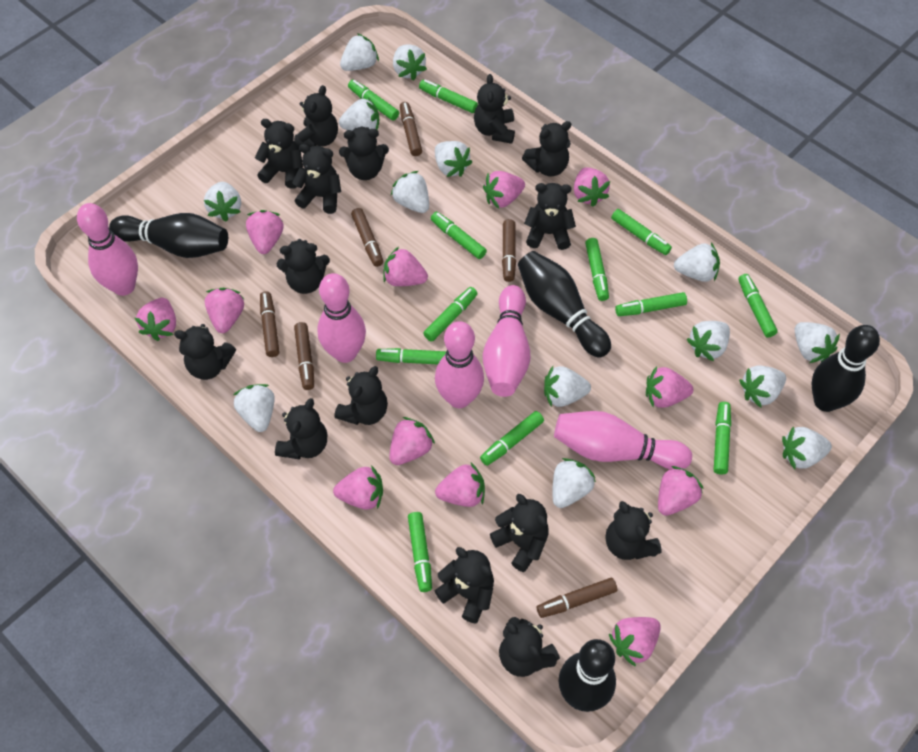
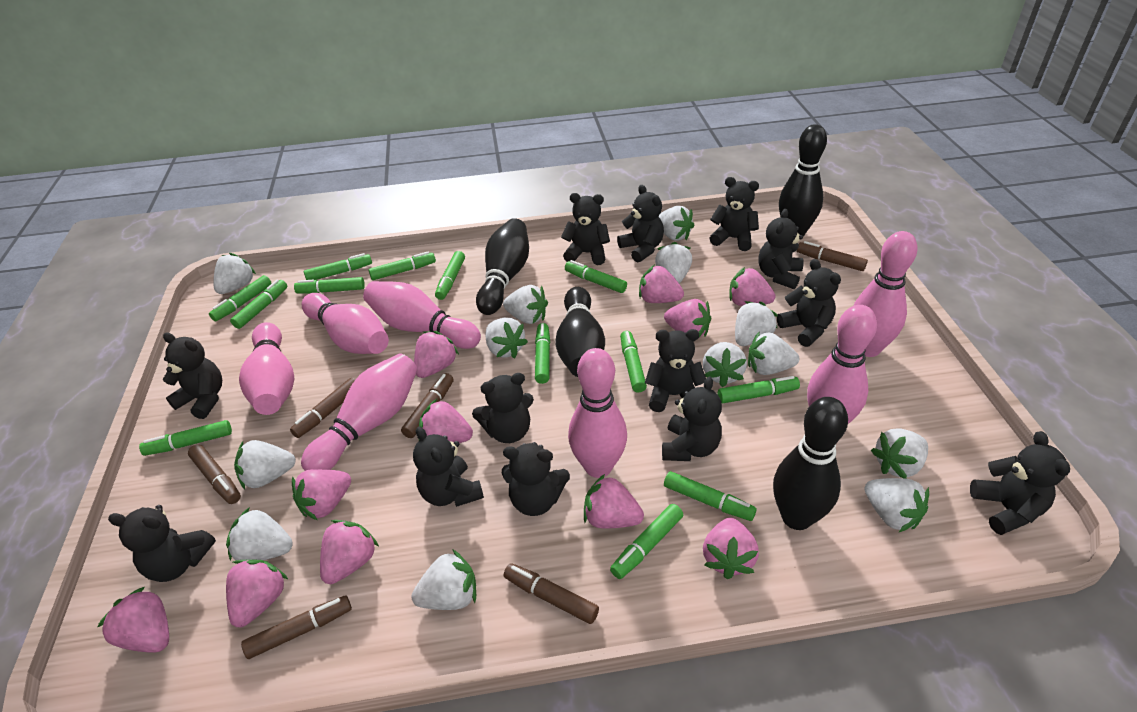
black teddy bear: [174,324,236,380] [255,119,303,189] [275,398,327,460] [277,239,330,294] [292,144,341,214] [294,85,338,147] [334,366,388,425] [339,127,389,180] [435,547,494,623] [474,74,515,144] [490,494,549,572] [499,617,560,677] [522,121,571,176] [524,183,576,250] [606,501,662,560] = 15 -> [108,505,216,582] [163,332,222,419] [413,427,484,507] [472,373,534,443] [502,442,570,516] [561,193,610,265] [617,185,664,262] [645,329,706,412] [662,376,722,461] [709,177,759,251] [758,209,803,289] [777,259,841,347] [970,431,1070,535] = 13
green marker: [348,80,399,121] [376,348,446,364] [408,512,432,592] [419,79,478,113] [423,287,478,342] [431,212,487,259] [480,411,544,466] [585,238,609,301] [611,209,672,255] [615,292,687,316] [714,402,731,475] [738,274,778,338] = 12 -> [139,420,232,456] [209,275,272,322] [230,279,287,329] [294,277,365,293] [304,253,372,280] [369,252,436,280] [435,251,465,300] [535,323,550,384] [565,260,627,293] [610,504,683,579] [620,331,647,392] [664,471,757,521] [718,376,800,404] = 13
pink bowling pin: [77,203,138,296] [317,273,366,363] [435,321,484,408] [483,285,530,397] [554,411,692,470] = 5 -> [239,322,294,415] [301,353,417,471] [302,293,389,354] [363,281,481,349] [568,348,627,478] [807,305,877,424] [853,231,918,357] = 7
pink strawberry: [135,298,176,341] [205,288,244,333] [246,210,283,254] [333,465,383,510] [383,247,428,286] [389,417,435,465] [435,463,485,507] [483,171,525,208] [574,168,610,207] [609,617,661,667] [646,366,693,408] [658,466,704,516] = 12 -> [97,587,169,653] [226,559,288,627] [292,469,351,521] [320,520,379,584] [414,331,459,378] [419,399,473,443] [584,474,644,528] [639,265,684,303] [664,299,711,338] [703,518,759,579] [729,267,775,306] = 11
white strawberry: [204,182,241,221] [233,384,275,432] [339,97,379,130] [340,33,379,71] [390,171,429,213] [393,44,427,81] [435,141,472,177] [544,366,591,407] [553,458,596,508] [674,243,720,282] [686,321,730,362] [739,365,786,407] [782,426,832,469] [795,322,840,363] = 14 -> [214,253,256,294] [226,507,293,561] [234,440,296,489] [411,550,476,610] [485,318,528,358] [503,285,548,324] [655,242,692,283] [658,206,694,241] [703,342,747,387] [735,301,778,346] [748,331,799,375] [864,478,929,533] [871,428,928,479] = 13

